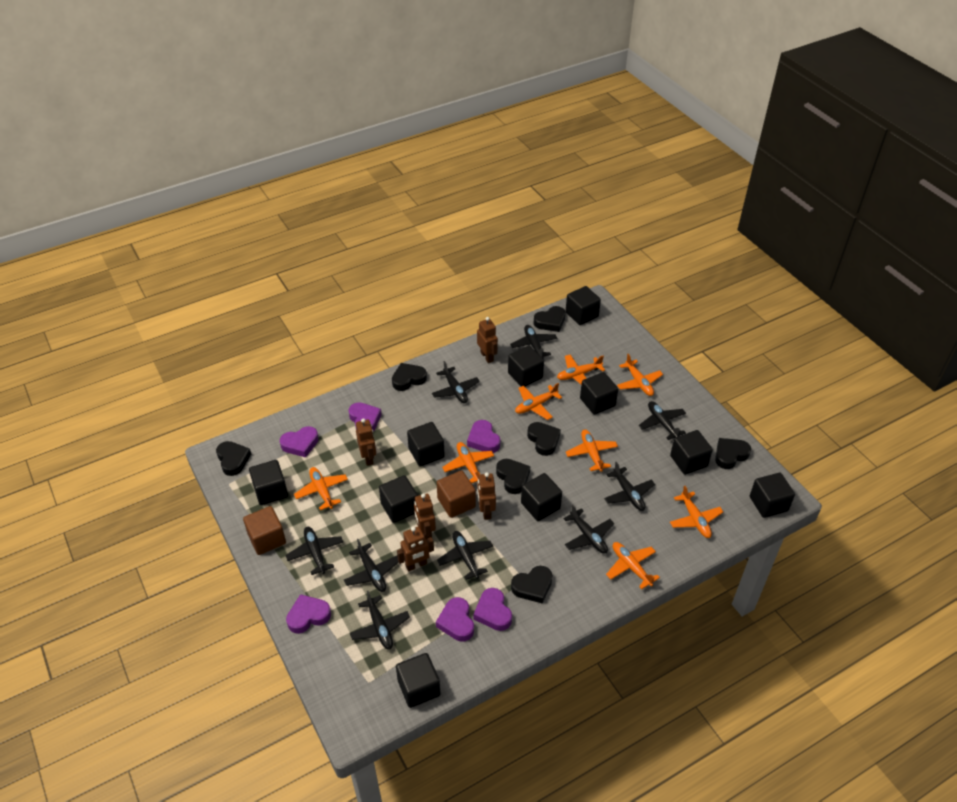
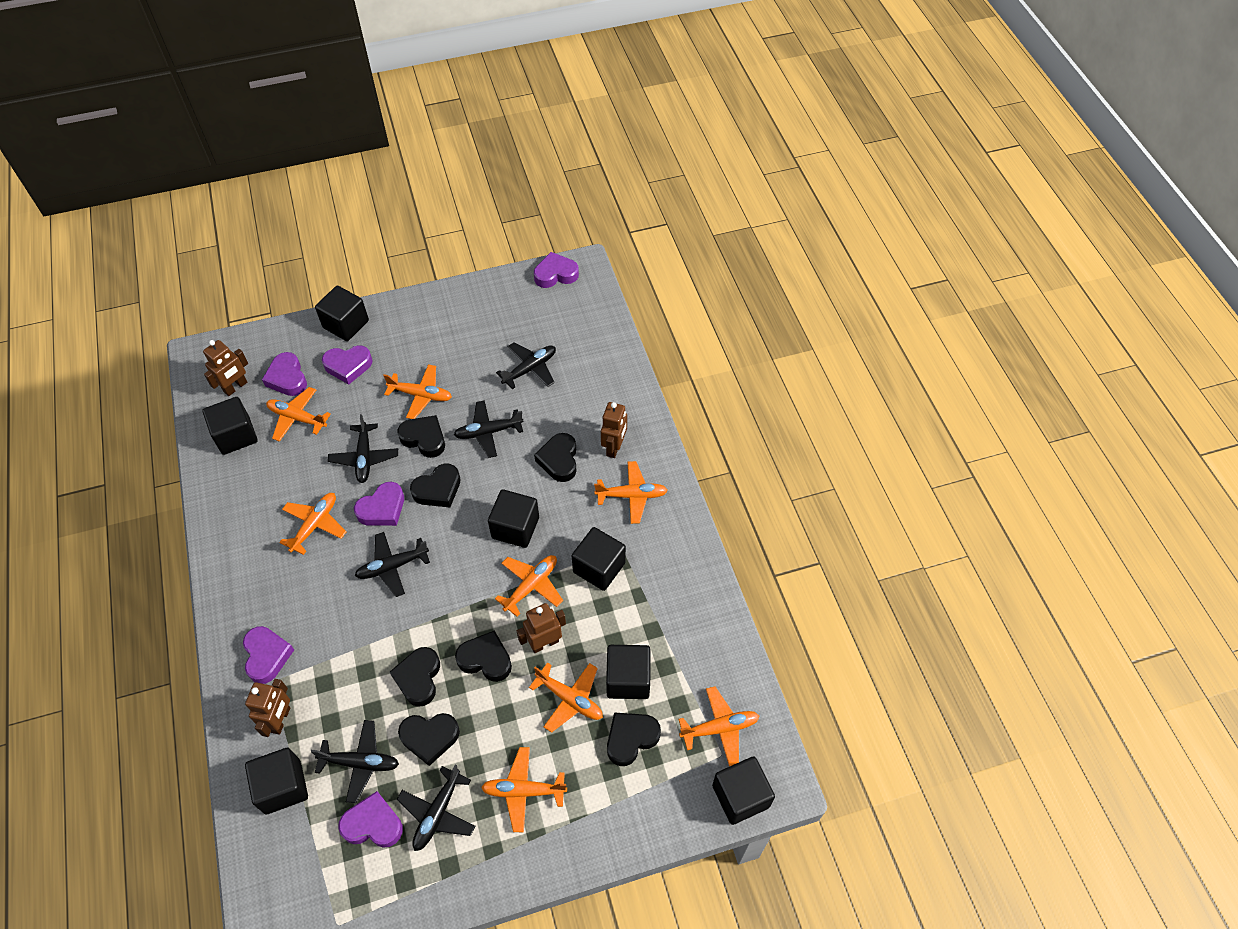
black cube: [249,460,288,505] [379,475,418,523] [396,653,440,708] [407,422,445,467] [508,346,544,386] [521,473,562,521] [566,286,601,325] [580,372,618,415] [670,430,713,475] [750,473,795,518] = 10 -> [202,397,258,455] [245,748,308,814] [315,286,369,341] [488,489,539,548] [572,527,626,591] [606,645,651,699] [712,757,775,825] = 7
black plane: [286,527,343,575] [344,539,399,592] [350,591,410,650] [432,361,480,403] [437,531,493,580] [510,325,557,359] [563,504,614,554] [604,462,655,511] [639,401,686,440] = 9 -> [311,720,399,803] [328,414,398,483] [355,532,430,597] [397,765,475,851] [454,400,524,458] [496,342,556,389] = 6
brown cube: [243,506,286,555] [437,470,476,518] = 2 -> none = 0
brown robot: [356,418,376,466] [397,527,434,571] [414,493,436,540] [477,317,498,363] [477,472,496,520] = 5 -> [203,340,248,396] [245,679,290,737] [517,603,566,653] [601,402,627,458] = 4

